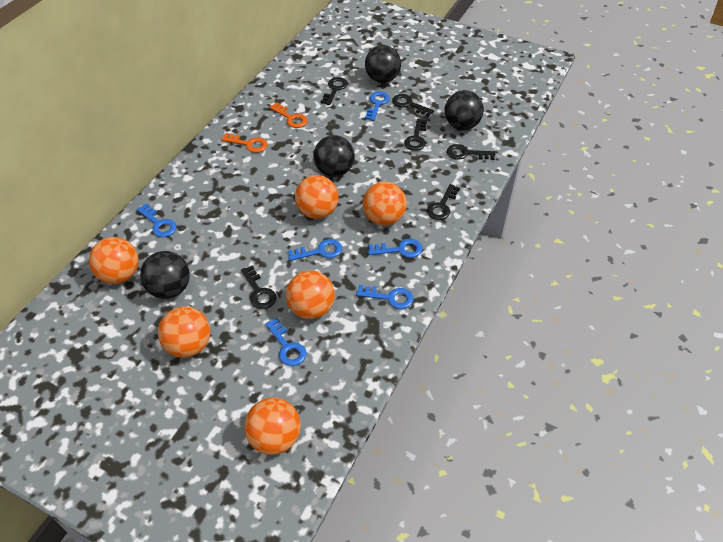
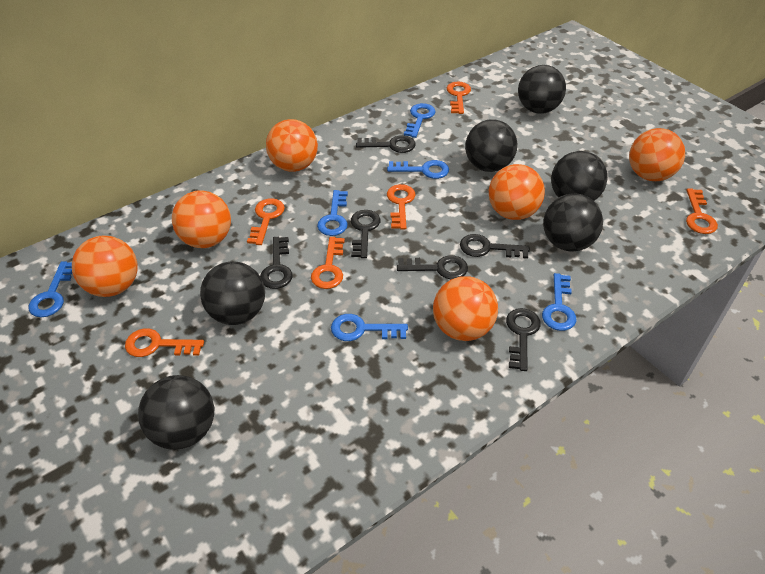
black ball: [140,251,190,299] [313,135,355,177] [365,45,401,83] [445,90,484,130] = 4 -> [138,375,214,450] [200,261,265,325] [465,119,517,172] [518,65,566,114] [543,194,603,251] [551,151,608,201] = 6
orange key: [221,133,268,153] [269,103,308,128] = 2 -> [125,328,204,357] [247,198,285,245] [311,237,345,289] [387,184,415,229] [447,81,471,114] [686,188,718,234] = 6

